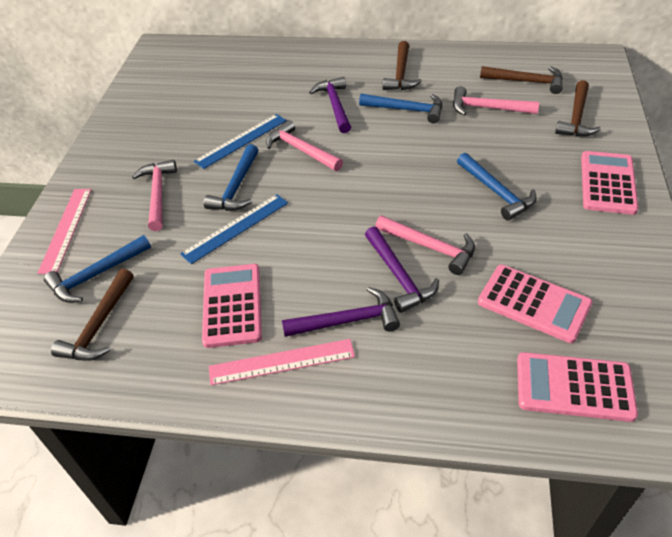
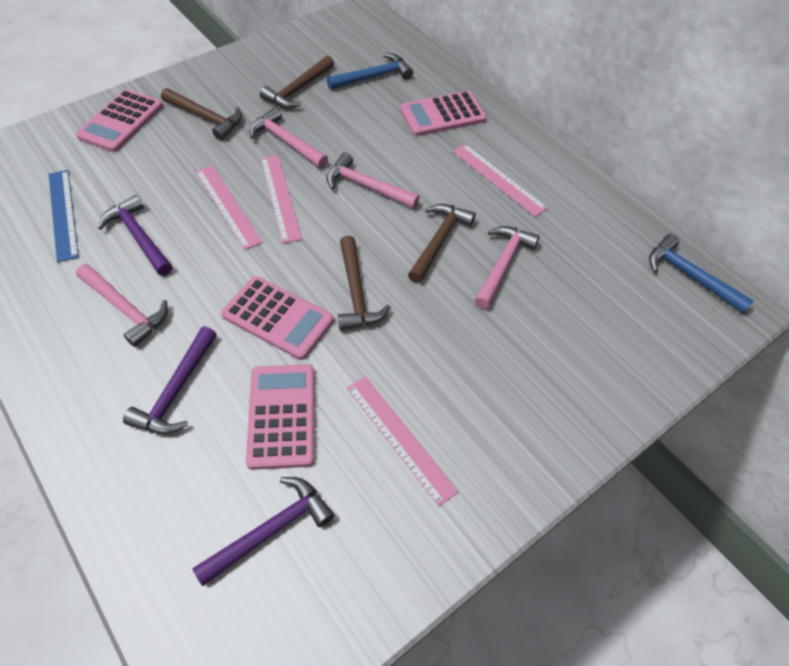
blue hammer: [44,235,151,303] [204,144,258,211] [359,94,442,124] [457,153,537,221] = 4 -> [327,53,413,90] [649,234,753,313] = 2
blue ruler: [180,194,288,264] [194,114,287,169] = 2 -> [49,170,79,262] = 1
pink ruler: [37,189,92,274] [209,339,355,385] = 2 -> [195,165,263,250] [261,155,302,243] [347,376,458,507] [453,144,548,217] = 4

